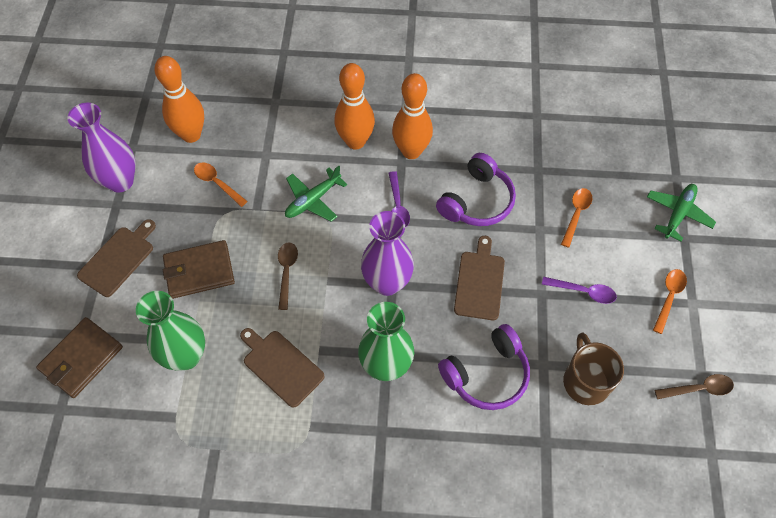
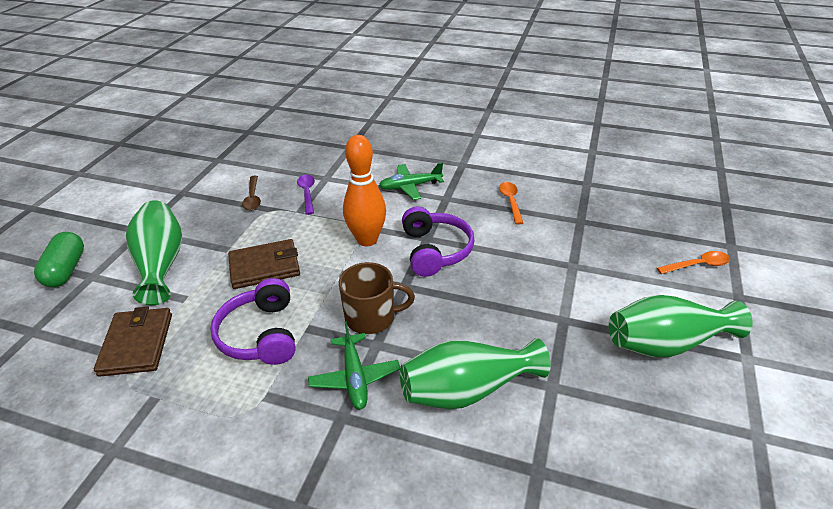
brown cutting board: [77,219,156,297] [240,328,325,408] [454,236,505,320] = 3 -> none = 0
brown spoon: [278,243,298,310] [655,374,734,399] = 2 -> [242,176,261,211] = 1
green capsule: none = 0 -> [34,232,84,287] = 1
green vase: [136,291,205,371] [358,302,414,381] = 2 -> [126,200,182,305] [400,338,551,409] [609,295,753,358] = 3
orange bowling pin: [155,56,204,143] [335,63,375,150] [392,73,433,159] = 3 -> [343,135,386,246] = 1
orange spoon: [194,162,248,207] [561,188,592,248] [653,269,687,334] = 3 -> [499,182,523,225] [657,251,730,274] = 2
purple spoon: [389,171,410,228] [542,277,617,304] = 2 -> [297,175,315,215] = 1
purple vase: [68,103,136,193] [361,211,414,296] = 2 -> none = 0

